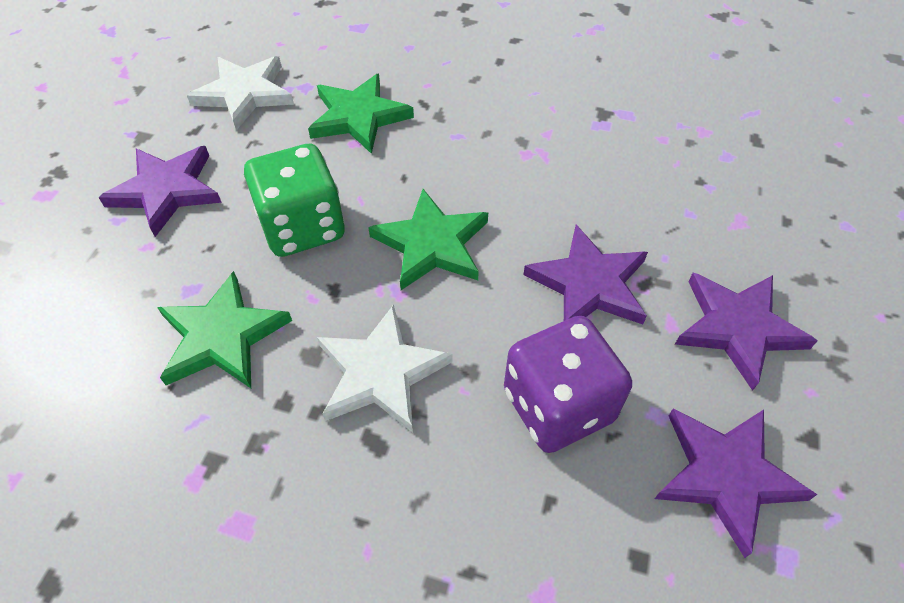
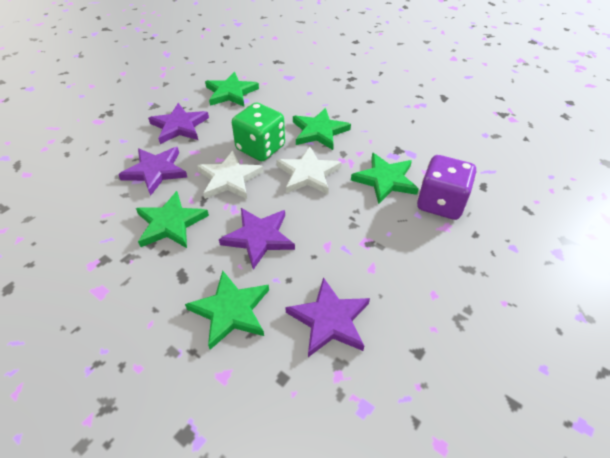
green star: [157,271,292,388] [308,74,414,154] [368,189,488,290] = 3 -> [136,191,209,248] [185,270,269,350] [205,72,259,107] [293,108,351,150] [351,153,419,204] = 5

